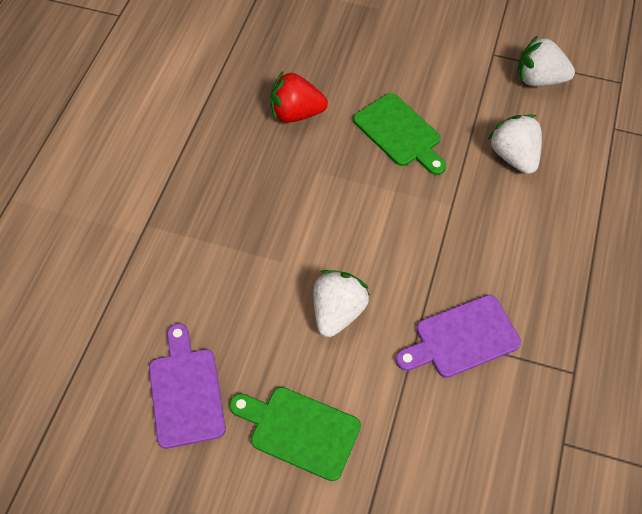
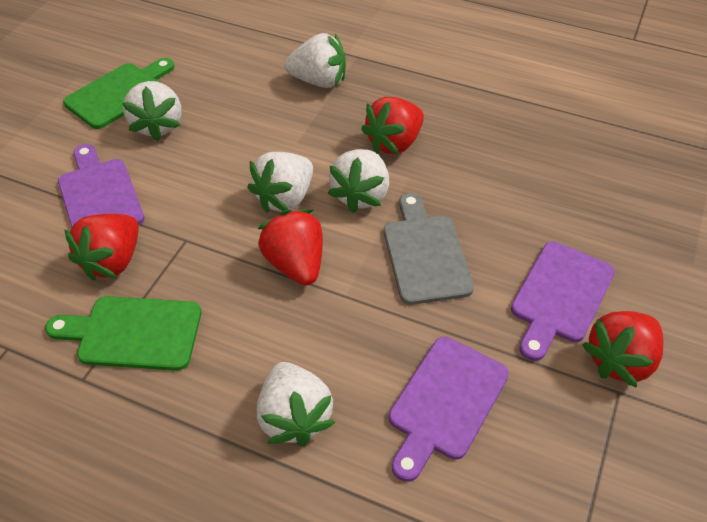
grey cutting board: none = 0 -> [384,193,474,305] = 1
purple cutting board: [149,323,226,449] [396,295,521,378] = 2 -> [58,144,145,228] [389,337,509,482] [511,241,615,361] = 3
red strawberry: [270,71,328,123] = 1 -> [64,214,139,281] [258,209,323,286] [361,97,424,155] [582,311,663,388] = 4
white strawberry: [313,270,370,337] [488,115,542,174] [518,35,575,86] = 3 -> [122,81,181,141] [247,152,313,213] [257,362,335,446] [285,33,346,88] [328,149,389,213] = 5

